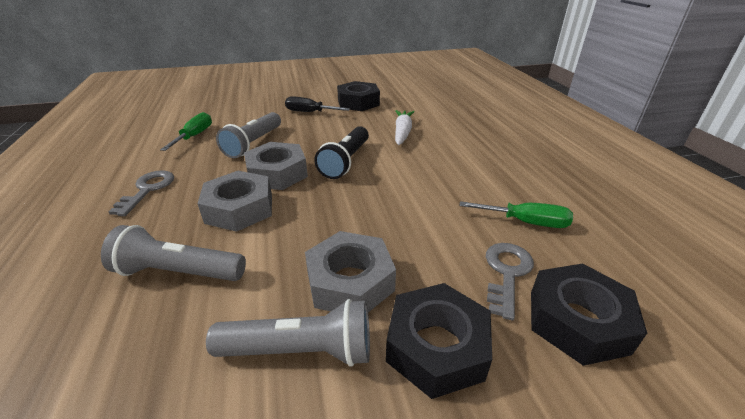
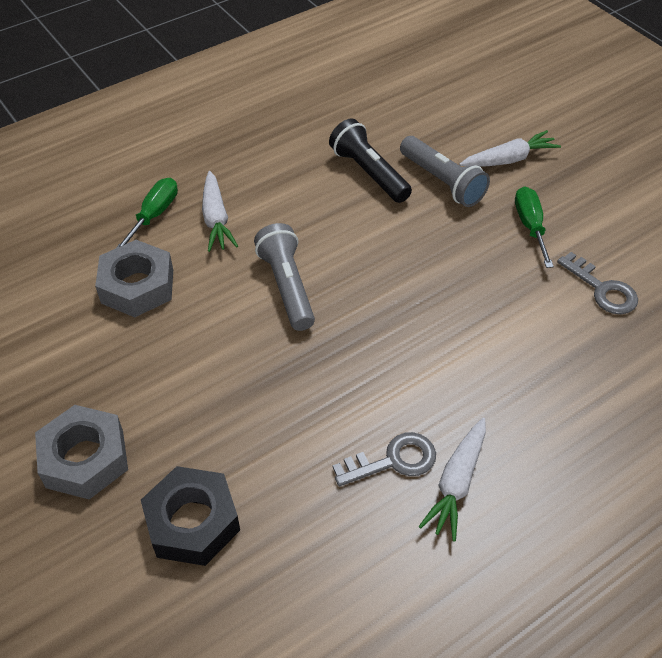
black nut: [337,81,380,111] [386,283,492,399] [531,263,647,366] = 3 -> [141,466,240,566] = 1
black screwdriver: [285,96,350,112] = 1 -> none = 0
grey flashlight: [101,225,246,281] [206,299,370,367] [216,112,281,158] = 3 -> [254,223,315,331] [400,136,490,207] = 2
grey nut: [197,171,272,232] [244,142,308,190] [305,231,396,312] = 3 -> [35,405,128,499] [95,240,173,317] = 2
white carrot: [395,110,415,145] = 1 -> [202,171,238,252] [418,418,486,541] [459,130,561,167] = 3

